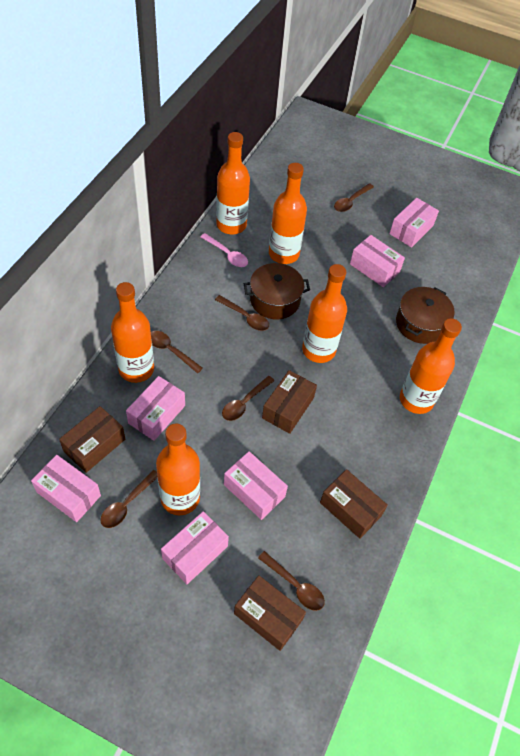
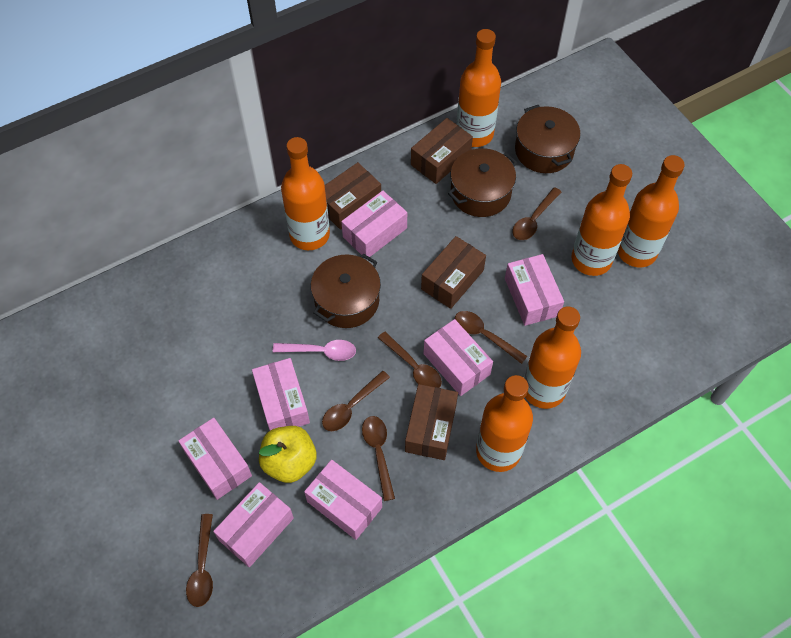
brown pot: [244,263,310,319] [396,287,454,344] = 2 -> [311,254,381,328] [448,148,517,217] [515,105,580,173] = 3
pink box: [31,455,101,522] [126,376,185,441] [161,511,229,584] [224,451,288,520] [350,235,405,287] [389,198,439,248] = 6 -> [178,418,252,500] [213,482,294,567] [252,358,310,431] [304,460,382,540] [341,191,407,257] [423,319,493,396] [505,254,564,326] = 7
yellow apple: none = 0 -> [259,426,316,483] = 1

